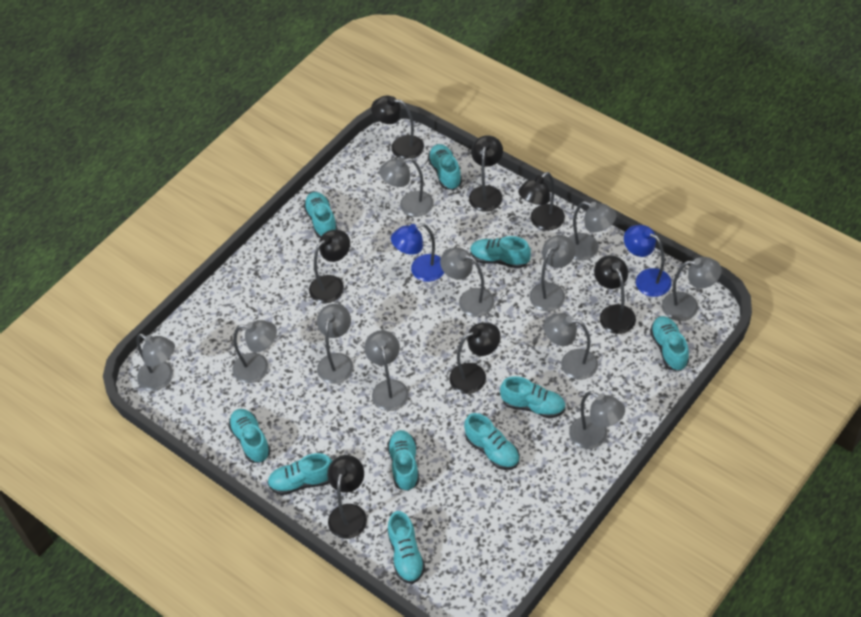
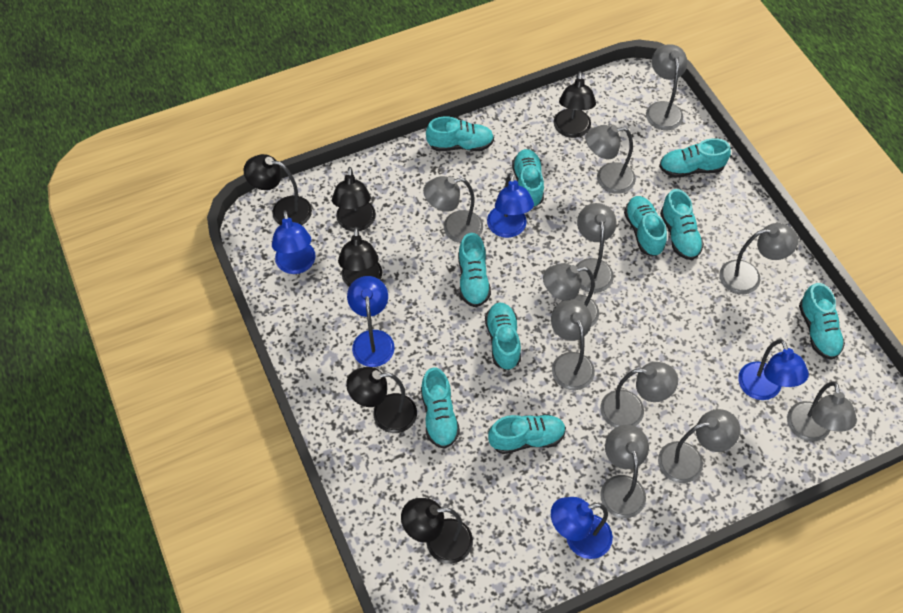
black lamp: [309,230,350,303] [327,455,367,539] [371,96,424,159] [449,323,501,394] [469,135,503,212] [518,172,565,231] [594,255,636,334] = 7 -> [244,154,312,225] [332,167,376,231] [338,227,382,287] [346,367,417,433] [401,498,473,564] [554,72,596,138] = 6
blue lamp: [391,223,444,282] [624,225,672,297] = 2 -> [272,210,315,274] [347,276,395,367] [487,173,534,238] [551,497,613,559] [738,339,809,400] = 5

